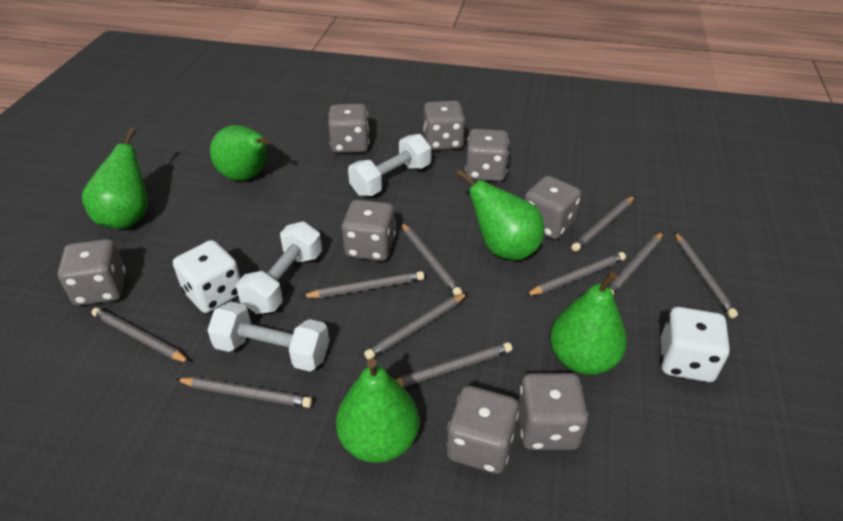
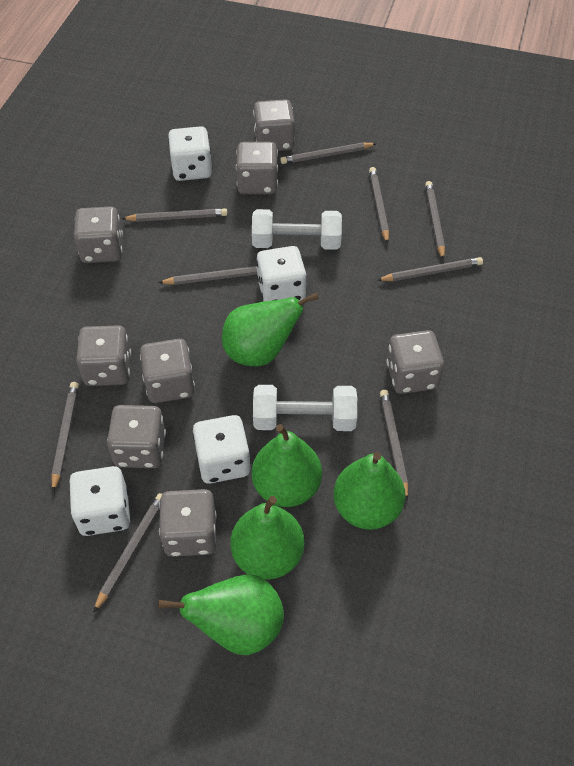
grey pencil: [91,307,190,363] [176,377,312,408] [301,271,424,298] [364,292,468,360] [396,342,512,387] [401,222,462,296] [525,252,626,296] [571,196,635,252] [609,232,663,295] [674,232,738,318] = 10 -> [51,382,79,492] [93,493,162,613] [121,208,227,222] [158,266,257,285] [280,143,376,164] [369,167,389,244] [377,257,483,281] [380,390,408,501] [425,181,445,260] = 9
white dice: [173,240,241,313] [660,307,730,382] = 2 -> [69,466,130,536] [168,126,212,181] [193,415,251,484] [256,246,307,302] = 4
white dumbbell: [207,301,329,371] [236,222,322,314] [348,134,431,196] = 3 -> [252,209,342,250] [253,385,357,431] = 2

